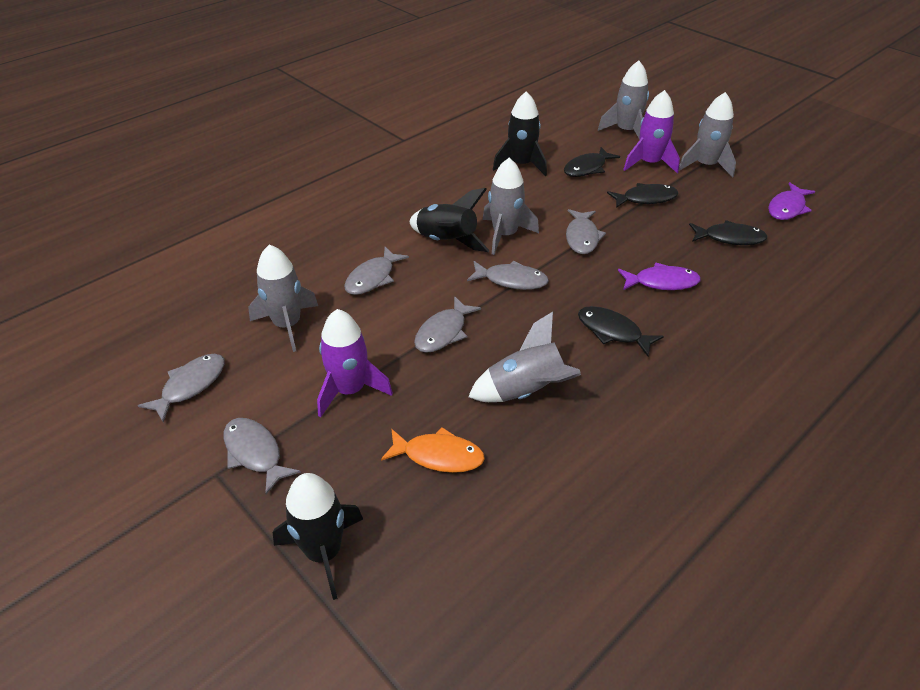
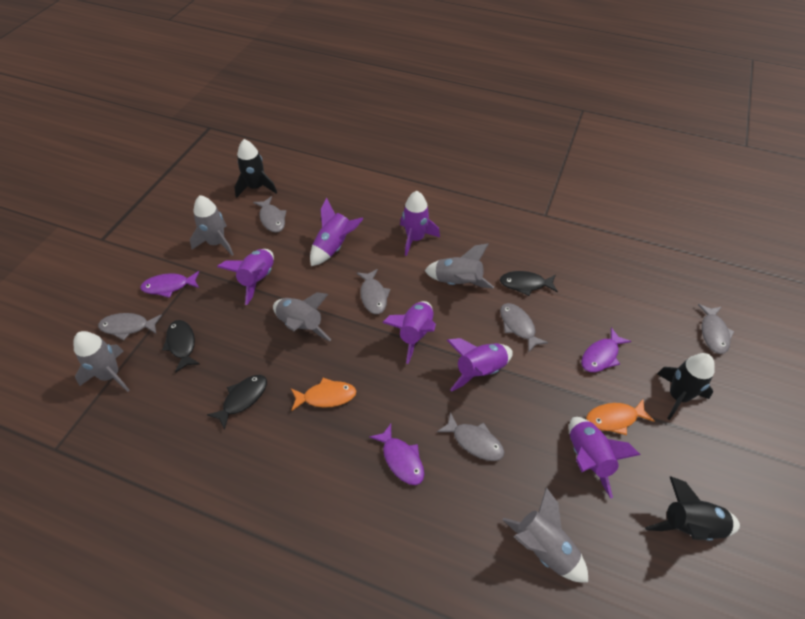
black fish: [564,147,620,177] [578,306,664,356] [607,183,678,208] [689,220,767,245] = 4 -> [162,320,200,373] [207,375,267,430] [500,271,558,296] = 3
orange fish: [381,427,485,473] = 1 -> [291,378,356,411] [586,399,655,435] = 2
purple fish: [618,263,701,290] [768,182,815,220] = 2 -> [140,271,199,298] [369,424,424,485] [581,327,631,372] = 3
purple rocket: [317,309,393,417] [623,90,680,174] = 2 -> [217,249,274,305] [310,198,364,266] [382,301,436,364] [400,191,440,256] [447,338,513,392] [569,417,641,499] = 6

